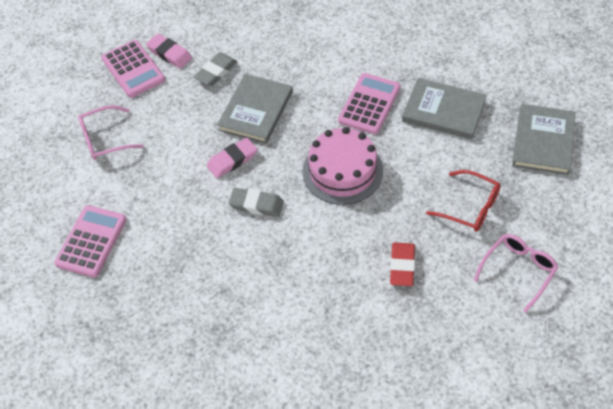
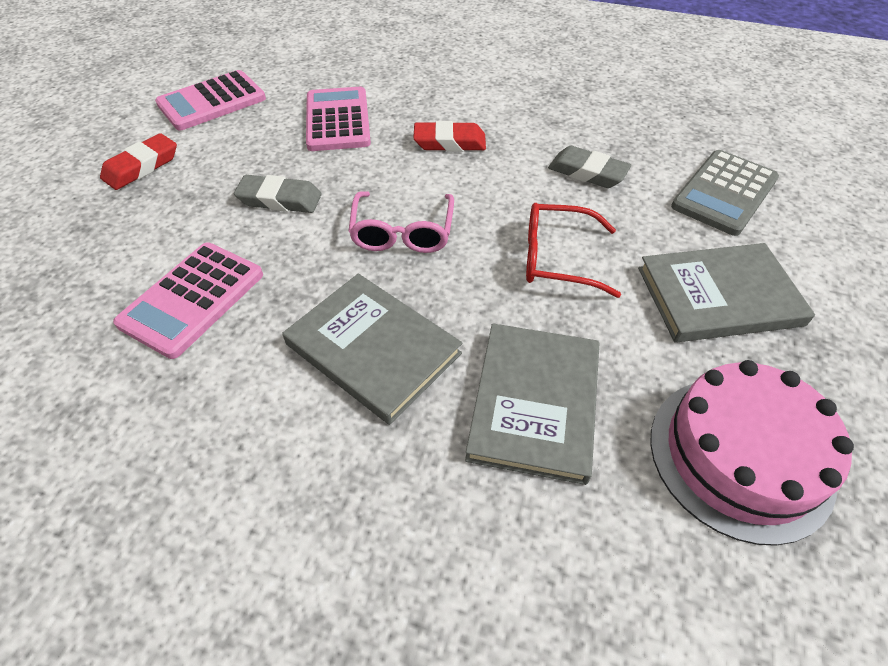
grey calculator: none = 0 -> [671,150,779,236] = 1
pink eraser: [146,34,192,69] [207,137,257,178] = 2 -> none = 0
pink glasses: [78,105,144,160] [473,234,558,312] = 2 -> [348,191,454,253] = 1
red eraser: [390,242,415,286] = 1 -> [100,133,177,190] [413,121,486,151] = 2

